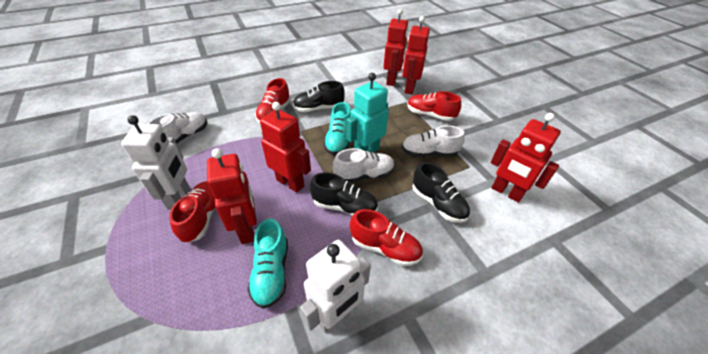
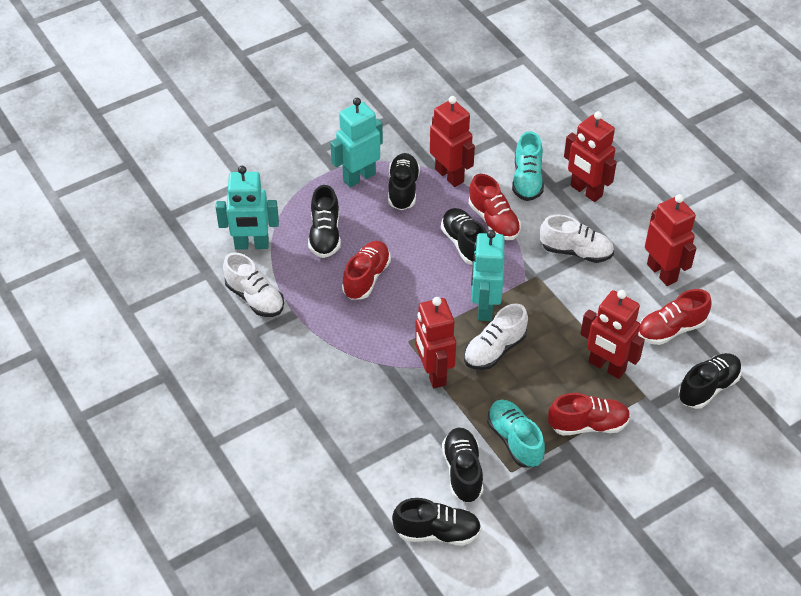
black shoe: [293,81,345,112] [310,172,378,216] [412,162,470,223] = 3 -> [308,185,341,258] [388,153,420,210] [392,498,481,546] [441,208,487,265] [442,428,483,503] [678,353,742,409] = 6
turquoise robot: [346,73,389,153] = 1 -> [216,166,279,250] [330,98,383,187] [471,230,505,321] = 3
white robot: [121,115,190,210] [300,240,371,333] = 2 -> none = 0

